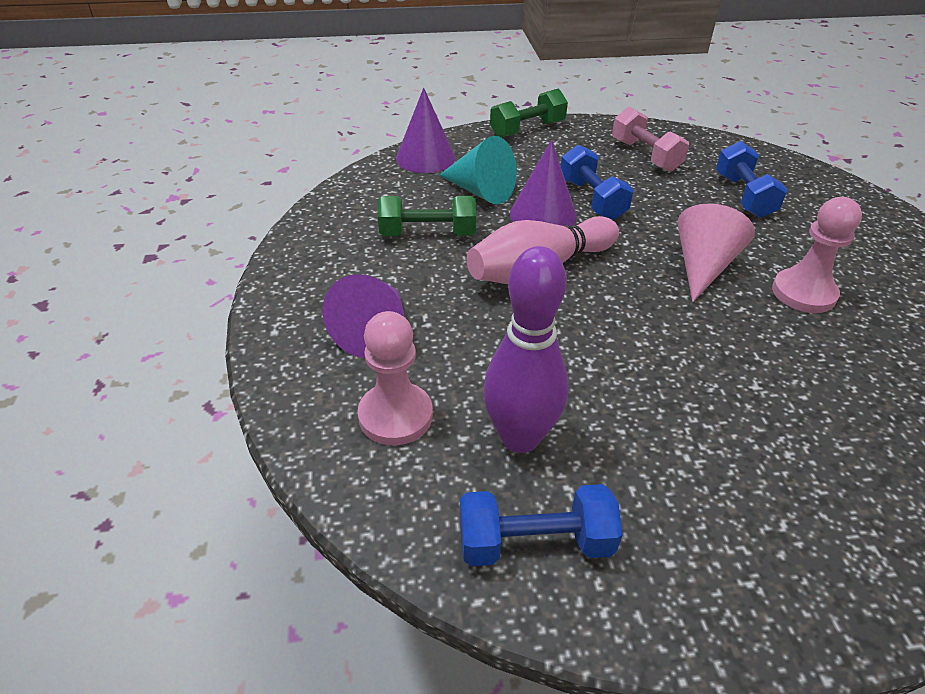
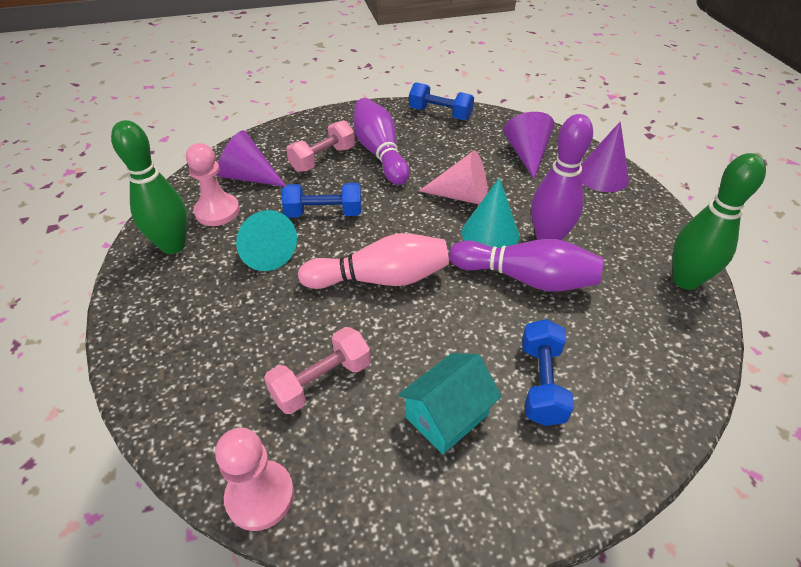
green bowling pin: none = 0 -> [111,120,188,254] [672,153,766,290] = 2
green dumbbell: [378,196,476,236] [490,89,568,137] = 2 -> none = 0
pink dumbbell: [612,107,689,172] = 1 -> [264,327,371,414] [286,120,355,172] = 2
purple bowling pin: [483,246,568,453] = 1 -> [354,98,410,185] [449,239,604,292] [531,114,593,240] = 3
turquoise cone: [439,136,517,204] = 1 -> [236,210,297,271] [462,178,519,248] = 2
turquoise house: none = 0 -> [398,353,502,454] = 1

